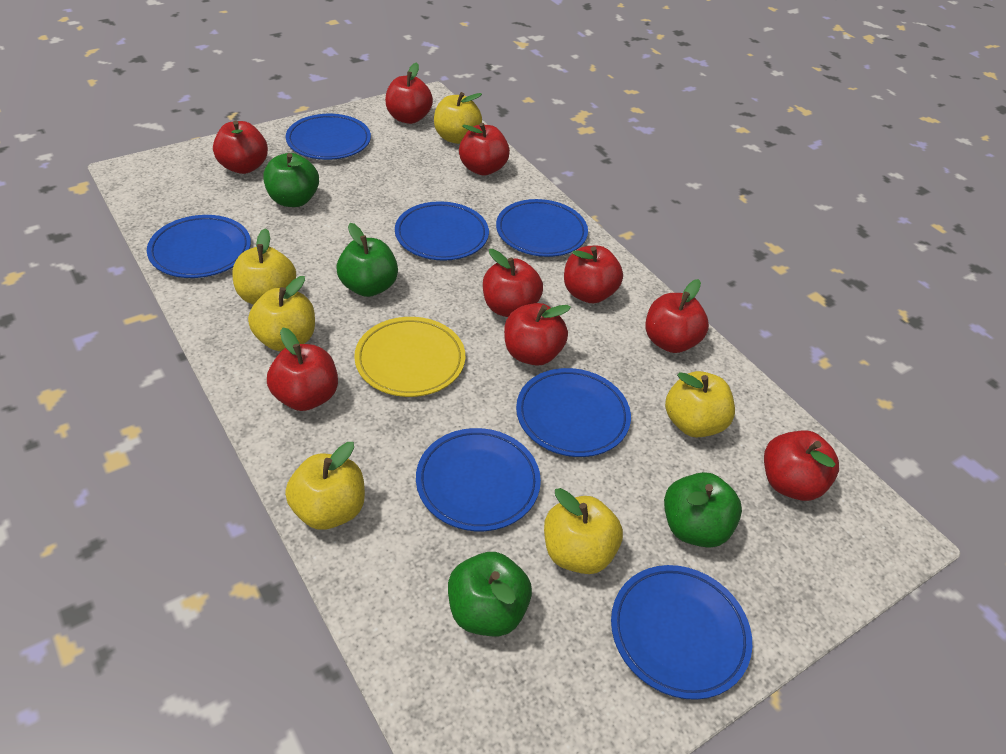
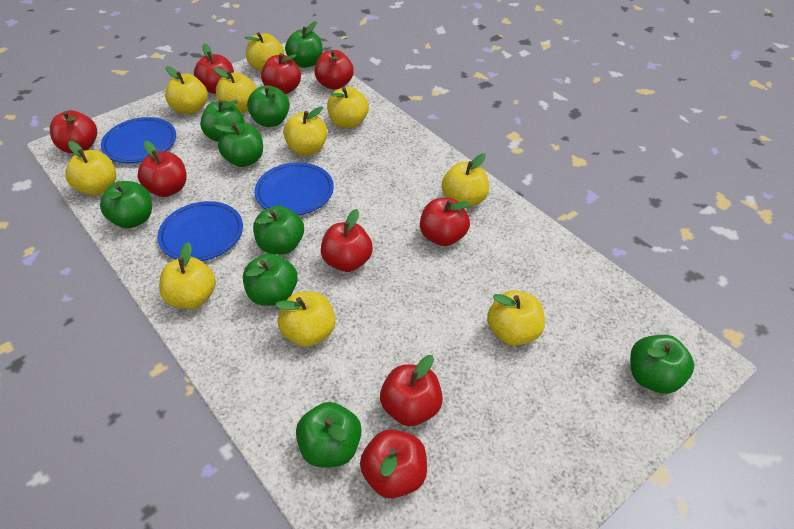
blue plate: [147,215,251,278] [286,114,371,160] [395,201,489,261] [416,428,541,531] [496,199,588,257] [516,368,631,457] [611,565,752,700] = 7 -> [101,117,176,163] [157,201,243,261] [255,162,334,215] = 3
green apple: [263,153,319,207] [336,223,398,297] [448,552,532,636] [664,472,742,548] = 4 -> [100,181,152,228] [200,100,245,142] [214,123,263,167] [243,253,298,306] [247,85,290,127] [253,206,304,255] [285,21,323,68] [296,402,362,468] [630,335,694,394] = 9
yellow apple: [232,228,296,305] [248,276,315,351] [285,442,365,530] [434,92,482,144] [544,488,623,574] [665,371,735,437] = 6 -> [65,141,116,196] [159,242,216,309] [165,66,208,115] [214,67,257,113] [245,32,284,71] [275,292,335,347] [283,106,327,155] [327,87,369,129] [442,153,489,208] [487,290,545,346] = 10
yellow plate: [354,317,465,397] = 1 -> none = 0

